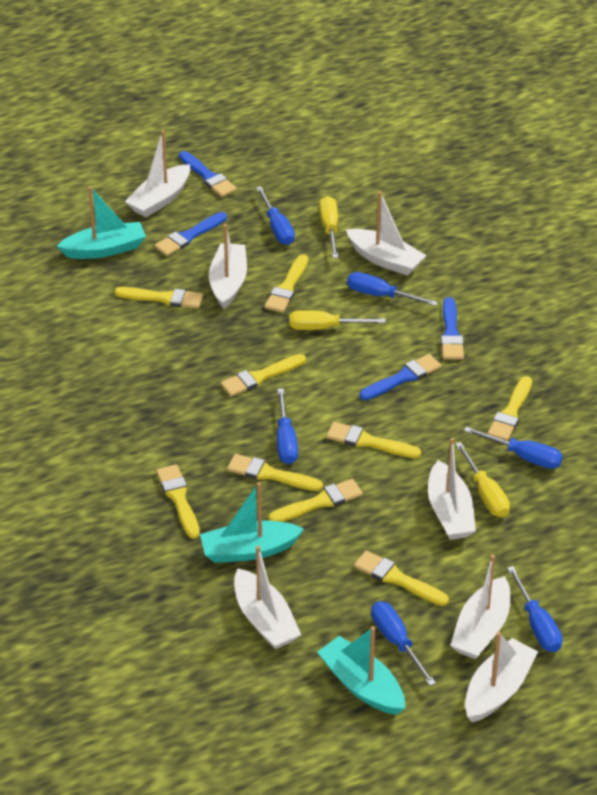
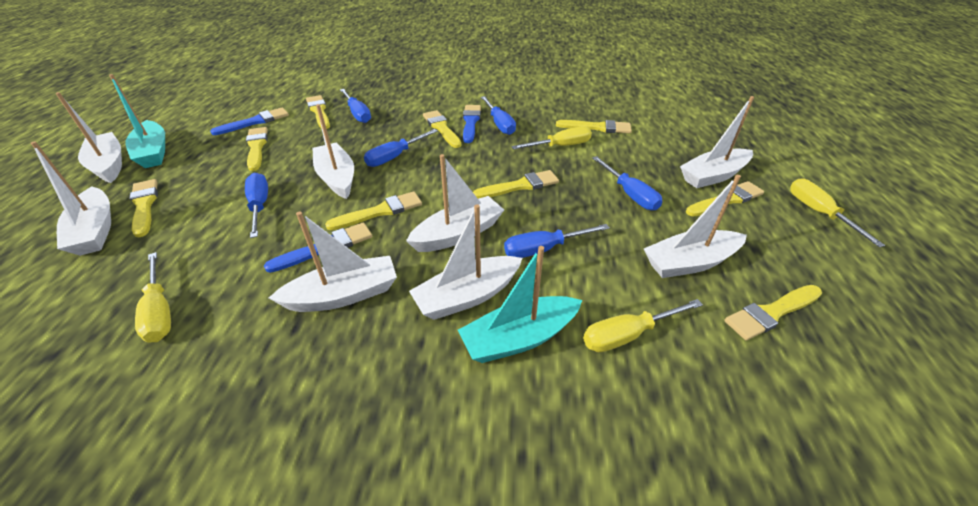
blue brush: [155,212,227,256] [179,151,237,197] [359,354,441,400] [441,297,464,359] = 4 -> [210,107,289,135] [264,222,372,273] [463,105,481,143] = 3
turquoise boat: [57,186,146,259] [200,482,304,563] [317,626,405,715] = 3 -> [109,74,165,168] [458,246,582,363] = 2
white boat: [125,130,190,217] [209,224,247,309] [234,546,301,649] [346,191,427,276] [428,438,476,540] [450,555,510,659] [465,632,538,722] = 7 -> [31,141,111,256] [55,92,122,183] [269,211,397,312] [312,104,354,199] [406,154,504,252] [409,204,522,320] [644,175,747,278] [680,96,754,188] = 8
yellow screwdriver: [289,310,386,330] [319,196,339,258] [455,442,510,517] = 3 -> [135,252,171,343] [511,126,592,149] [583,299,703,352] [790,178,885,247] = 4

